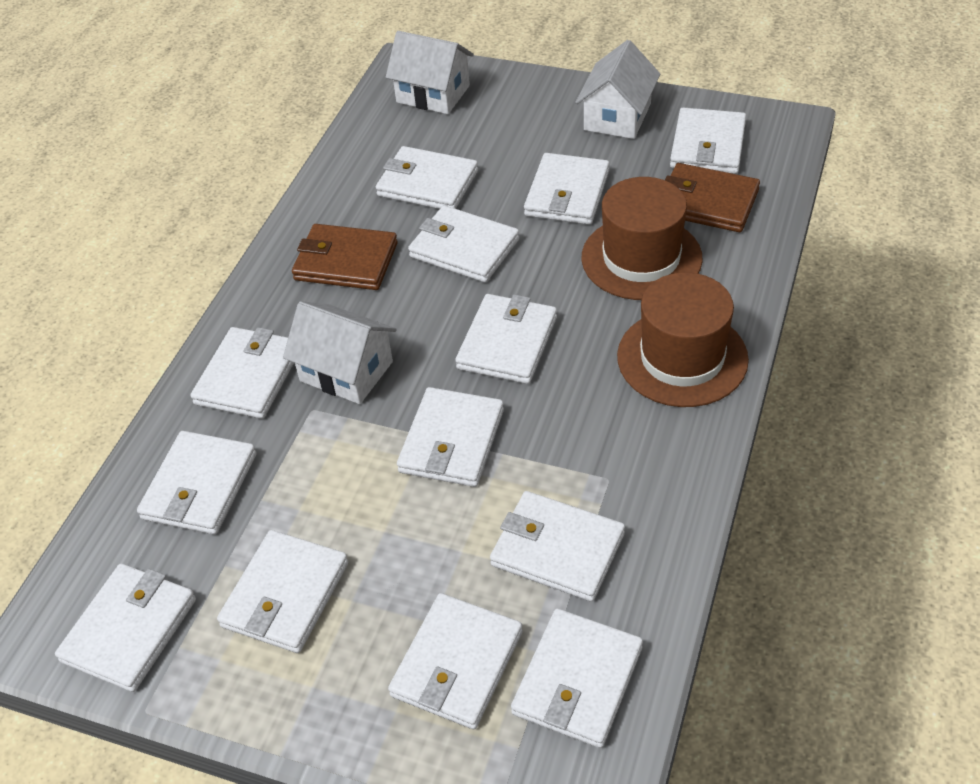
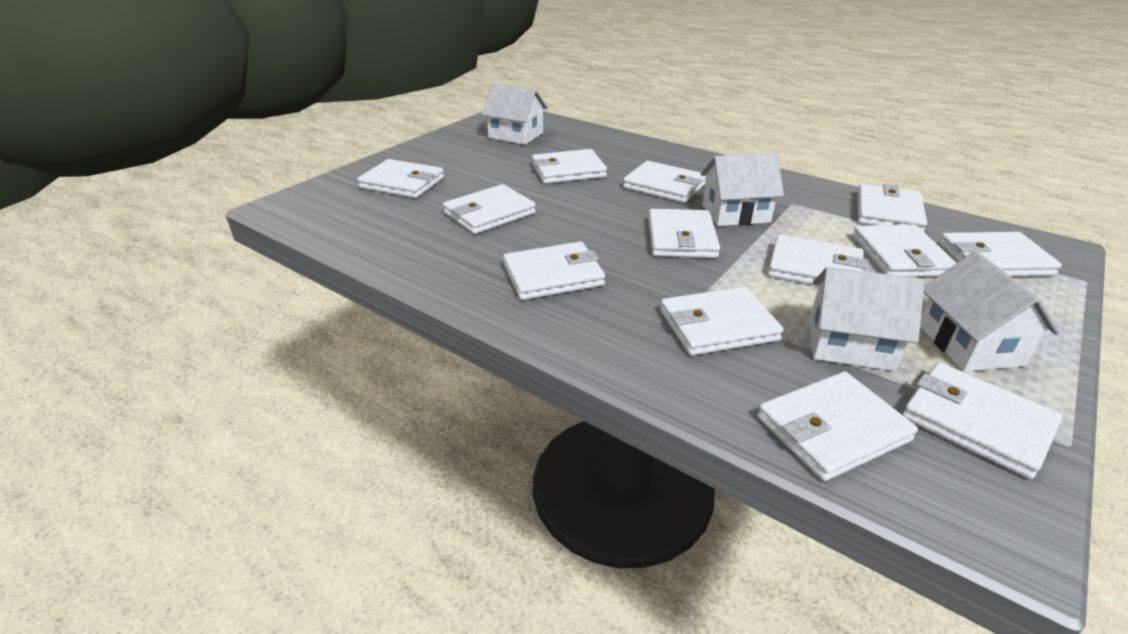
brown hat: [581,177,703,300] [617,272,749,407] = 2 -> none = 0
brown wallet: [292,224,398,290] [665,163,760,232] = 2 -> none = 0
white house: [283,301,397,404] [386,31,474,114] [575,40,660,139] = 3 -> [481,83,548,145] [701,153,784,226] [809,267,925,371] [920,251,1060,372] = 4

